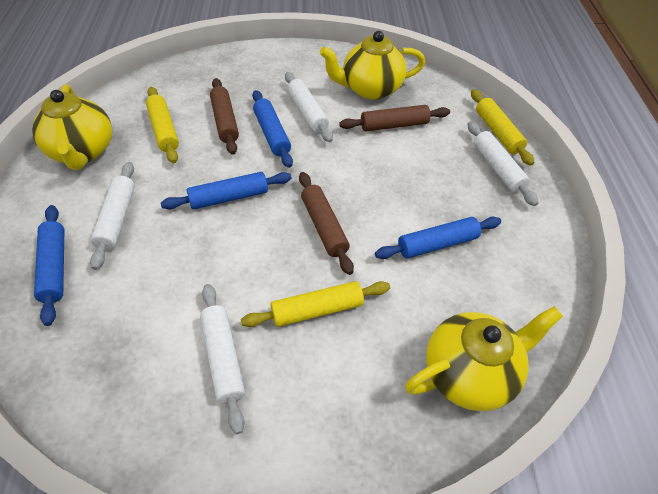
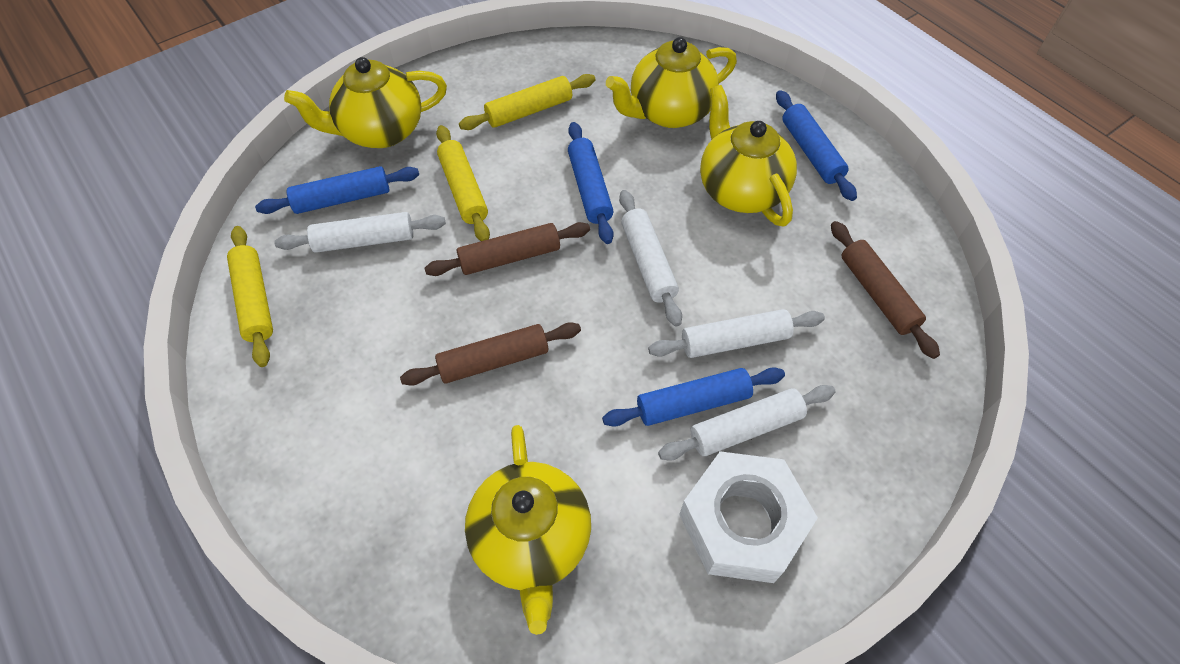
white nut: none = 0 -> [679,451,818,583] = 1
yellow teapot: [32,84,112,170] [320,31,425,100] [405,306,563,411] = 3 -> [284,57,447,148] [465,425,591,635] [606,37,737,128] [700,85,797,227] = 4

